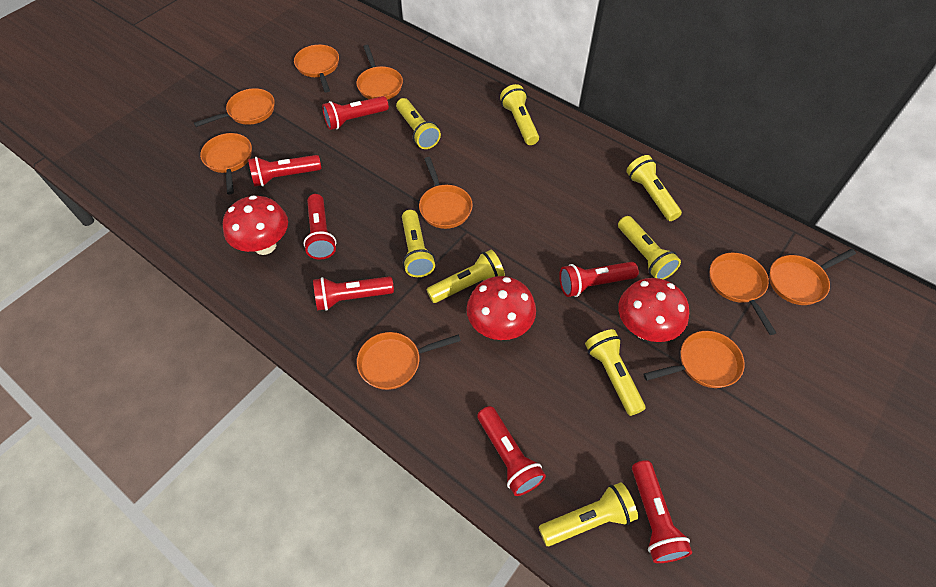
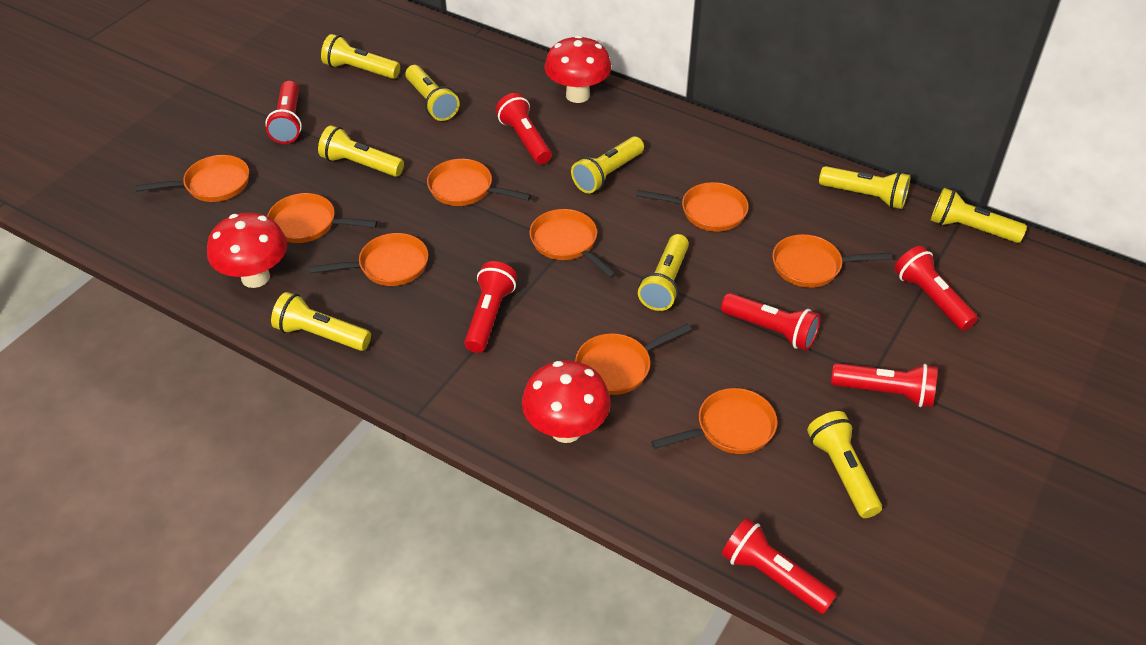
yellow flashlight: [396,98,441,149] [402,210,435,277] [427,250,505,303] [500,84,539,145] [539,482,638,546] [585,329,646,416] [618,216,681,280] [627,155,682,221] = 8 -> [271,292,371,351] [318,125,404,177] [321,34,400,79] [405,65,460,121] [571,137,644,194] [638,234,689,311] [807,411,882,518] [819,166,911,209] [930,188,1027,243] = 9

